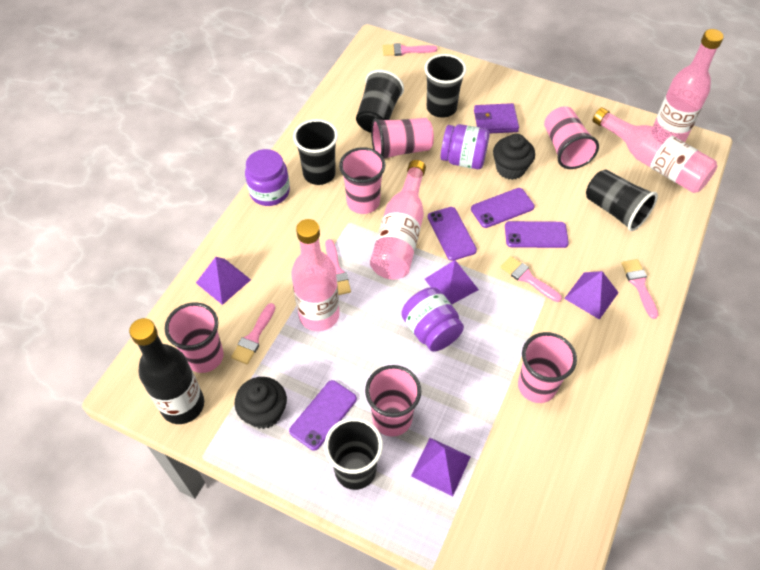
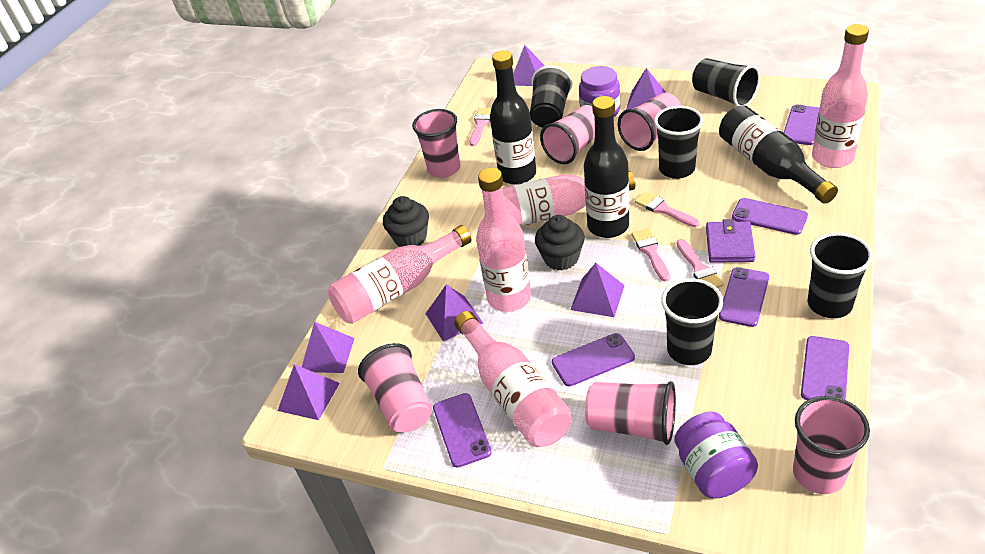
black bottle: [129,318,204,424] = 1 -> [490,50,536,185] [584,96,629,238] [719,105,838,204] = 3
pink bottle: [291,219,340,331] [370,160,426,280] [593,107,717,193] [653,29,724,142] = 4 -> [328,225,471,324] [454,311,572,447] [476,168,531,312] [502,171,635,226] [812,24,869,168] = 5
pink brush: [231,303,275,364] [325,239,351,295] [382,43,437,56] [500,256,562,302] [621,259,658,319] = 5 -> [470,108,491,146] [631,228,670,282] [635,192,699,227] [677,239,724,288] = 4
purple jar: [245,149,290,206] [401,287,464,352] [440,124,490,169] = 3 -> [579,66,620,117] [674,412,758,499] = 2
purple phone: [289,380,357,451] [428,207,477,261] [471,188,535,228] [505,221,569,248] = 4 -> [433,393,492,468] [552,333,635,386] [719,267,769,327] [732,198,808,235] [784,105,819,145] [801,336,849,400] = 6
purple pyramid: [196,257,251,305] [411,438,471,496] [425,260,479,304] [564,271,619,320] = 4 -> [278,364,340,420] [302,322,355,373] [425,284,483,341] [513,45,545,86] [570,263,625,317] [626,68,665,110] = 6

